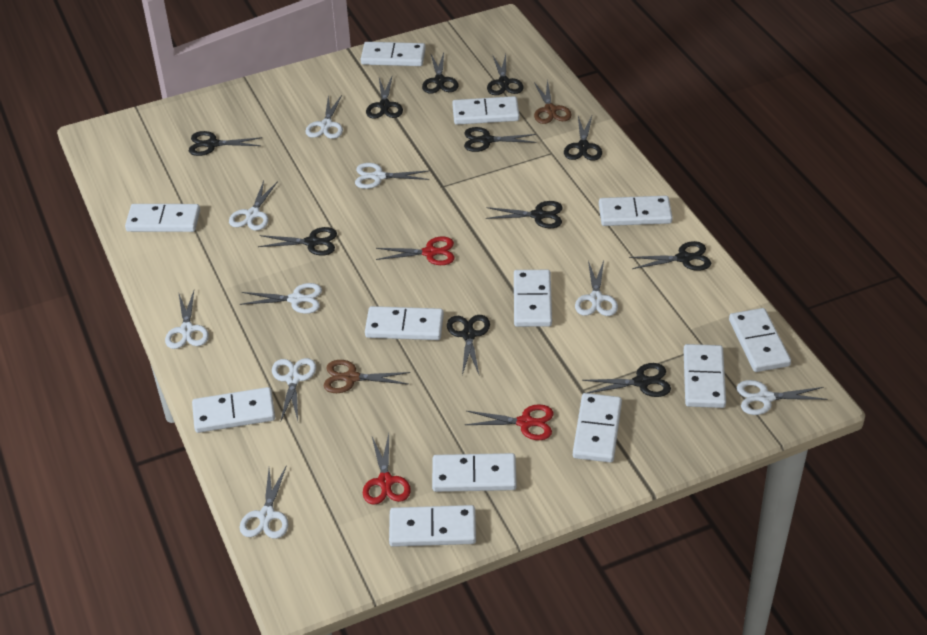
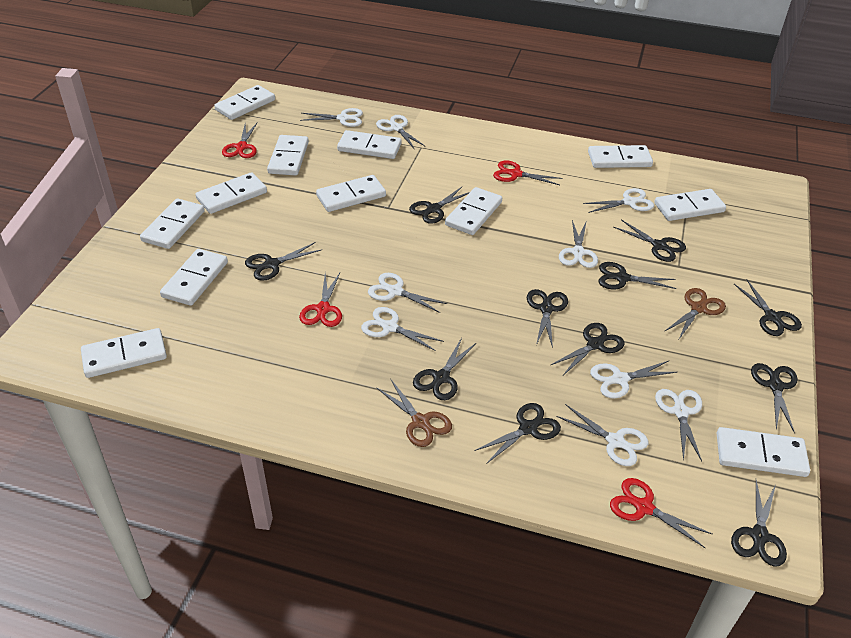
red scissors: [363,434,411,505] [376,237,455,265] [464,404,554,440] = 3 -> [222,122,258,158] [299,273,342,327] [493,161,562,185] [610,478,712,548] = 4

